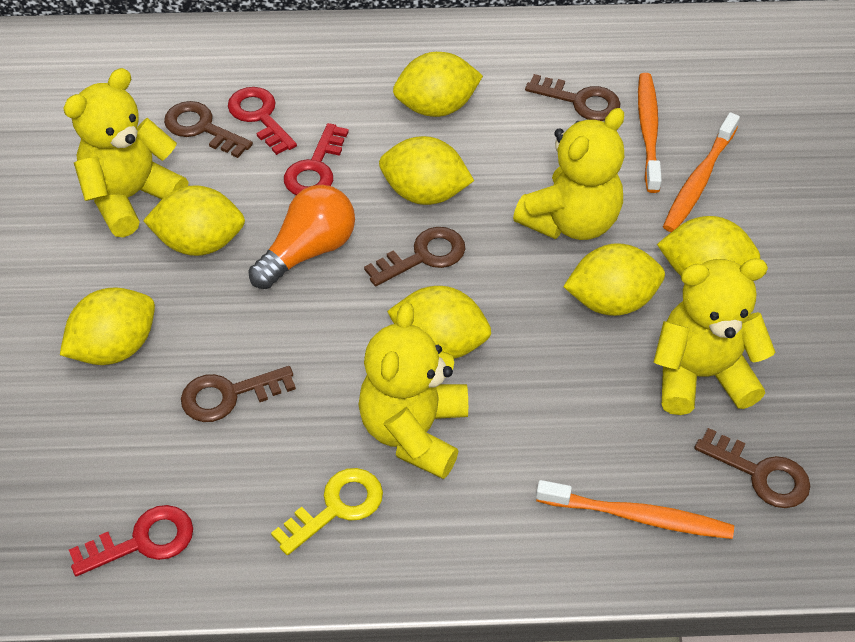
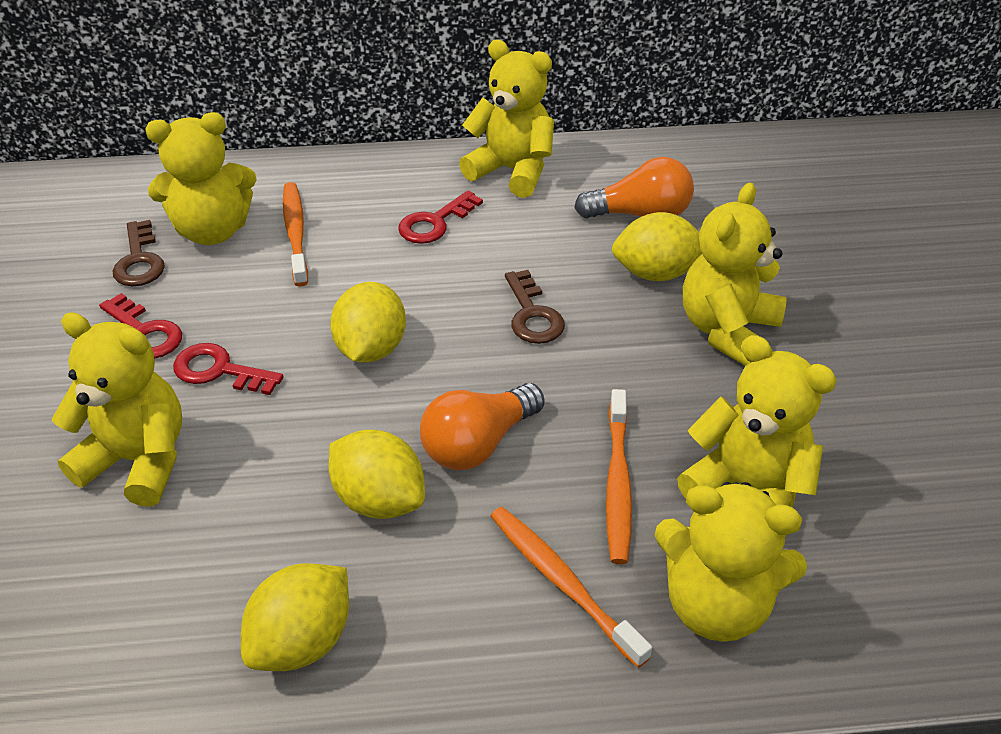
brown key: [164,101,253,158] [181,366,296,422] [364,227,465,286] [525,74,620,121] [694,428,810,508] = 5 -> [112,220,165,286] [505,270,565,344] = 2
orange light bulb: [248,185,355,289] = 1 -> [420,383,545,470] [574,157,694,218] = 2
yellow key: [271,468,383,555] = 1 -> none = 0
yellow lemon: [60,287,155,365] [143,185,245,256] [379,136,474,205] [387,286,491,359] [393,52,483,117] [563,243,665,316] [657,216,760,276] = 7 -> [241,563,349,671] [329,430,425,519] [330,282,406,363] [612,212,702,281] = 4
yellow teddy bear: [63,68,188,237] [359,303,468,479] [513,108,624,240] [653,259,775,415] = 4 -> [52,312,182,507] [146,112,257,245] [459,40,554,198] [655,482,807,642] [677,335,837,536] [683,183,787,366] = 6

